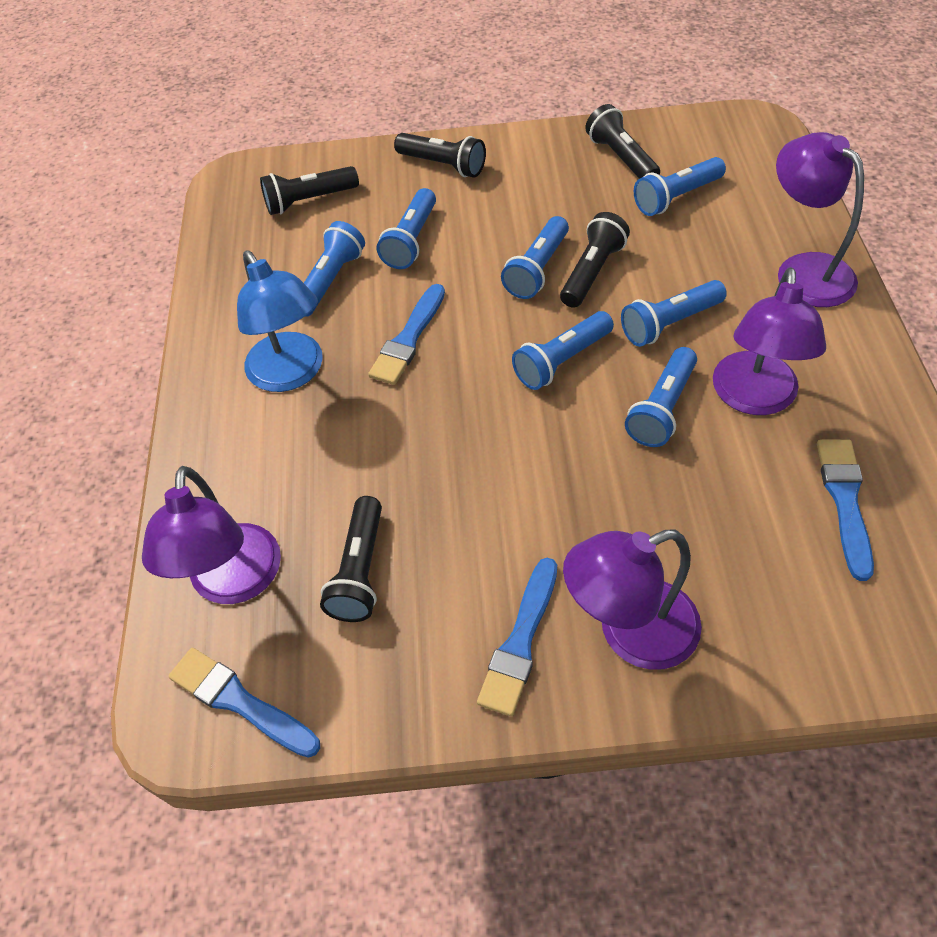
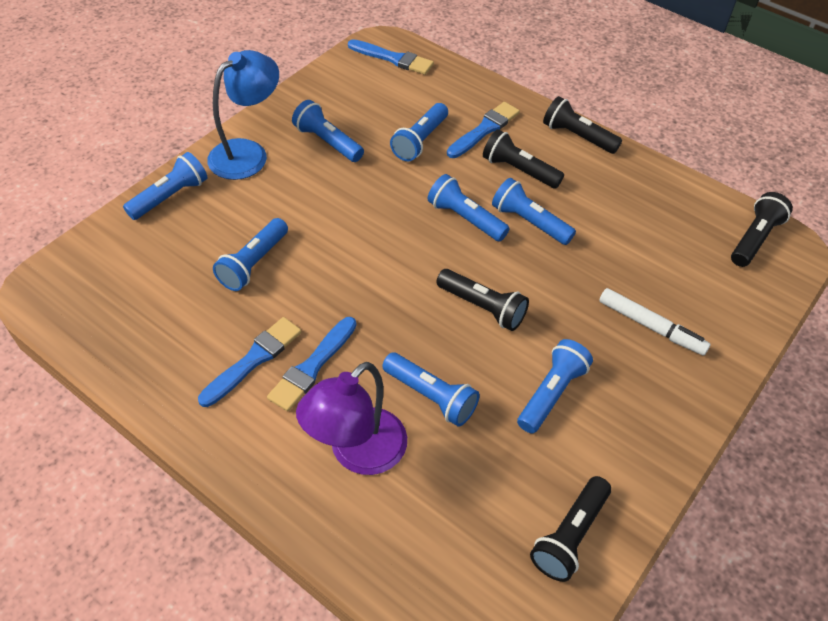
blue flashlight: [304,221,365,317] [377,188,436,269] [501,216,569,299] [512,311,614,390] [621,280,727,347] [625,347,697,447] [634,157,726,216] = 7 -> [123,152,207,220] [213,218,288,291] [292,100,364,162] [382,352,480,427] [390,103,448,161] [428,174,510,242] [492,178,576,245] [517,339,593,434] = 8
purple lamp: [142,466,281,604] [563,529,702,670] [713,267,826,415] [776,132,864,307] = 4 -> [296,362,407,475] = 1
white marker: none = 0 -> [599,288,711,355] = 1

